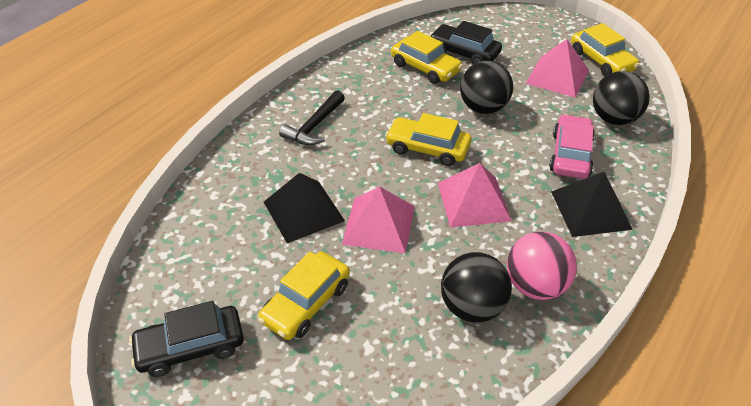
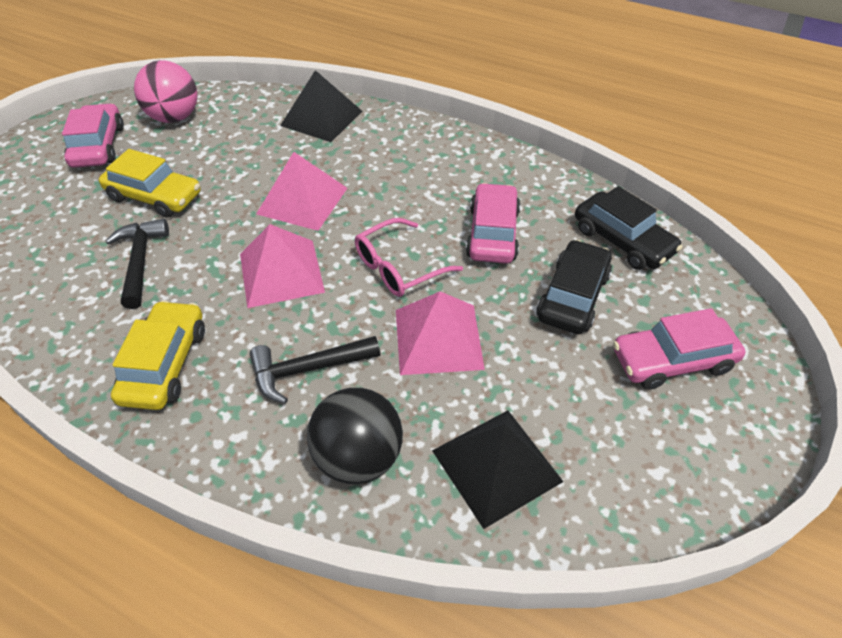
black ball: [441,252,512,322] [460,61,513,114] [593,71,650,125] = 3 -> [307,388,403,484] = 1
black hammer: [279,90,345,145] = 1 -> [105,219,169,309] [250,336,380,404] = 2
pink car: [549,114,595,179] = 1 -> [62,103,124,168] [466,183,520,264] [613,308,746,390] = 3
pink glasses: none = 0 -> [355,218,463,297] = 1
yellow car: [258,251,350,340] [385,113,471,166] [391,31,463,84] [571,23,639,76] = 4 -> [99,149,201,218] [111,300,205,410] = 2

